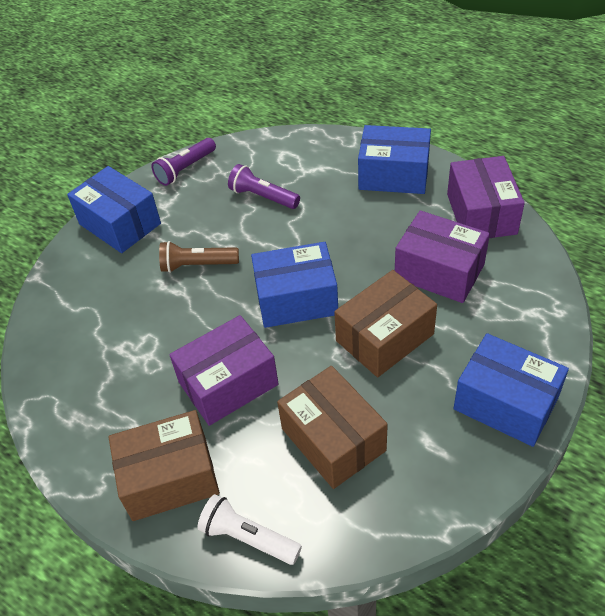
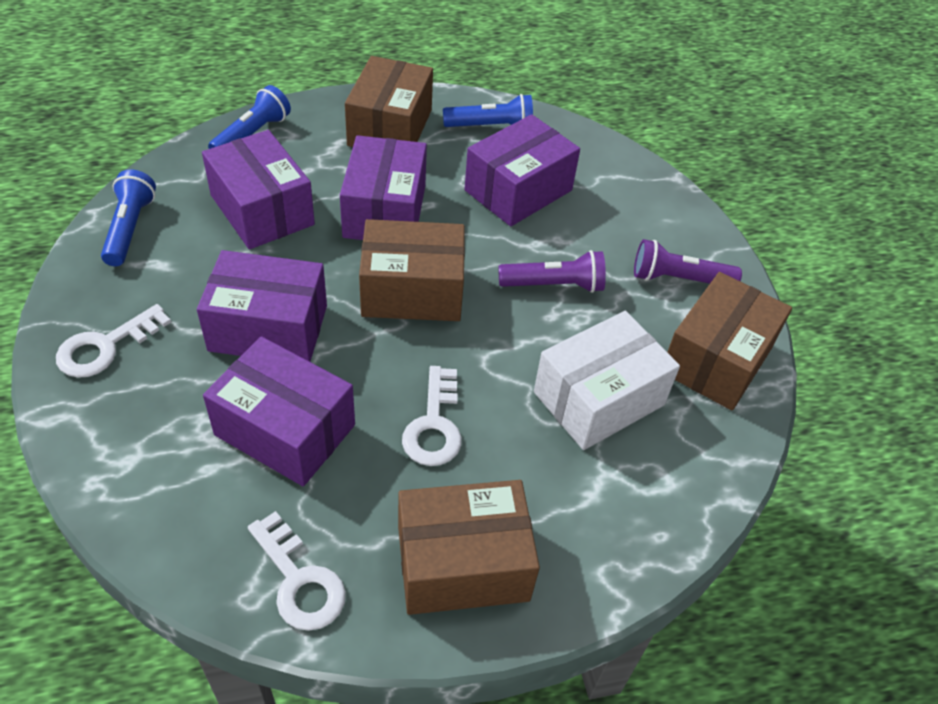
blue box: [67,166,161,253] [251,242,338,328] [358,125,431,194] [453,333,569,447] = 4 -> none = 0
blue flashlight: none = 0 -> [101,169,156,266] [208,85,291,149] [443,94,533,127] = 3
brown box: [109,410,220,521] [277,366,388,489] [334,270,437,377] = 3 -> [345,56,433,147] [359,219,465,321] [398,480,540,615] [667,272,792,411] = 4
brown flashlight: [159,241,239,273] = 1 -> none = 0
purple box: [169,315,279,426] [395,210,490,303] [447,156,525,238] = 3 -> [197,250,327,362] [202,130,315,249] [203,336,355,486] [340,135,427,240] [464,114,580,226] = 5
white box: none = 0 -> [534,311,680,450] = 1
white flashlight: [197,494,302,565] = 1 -> none = 0
white key: none = 0 -> [56,304,171,378] [248,511,346,631] [402,366,462,466] = 3

